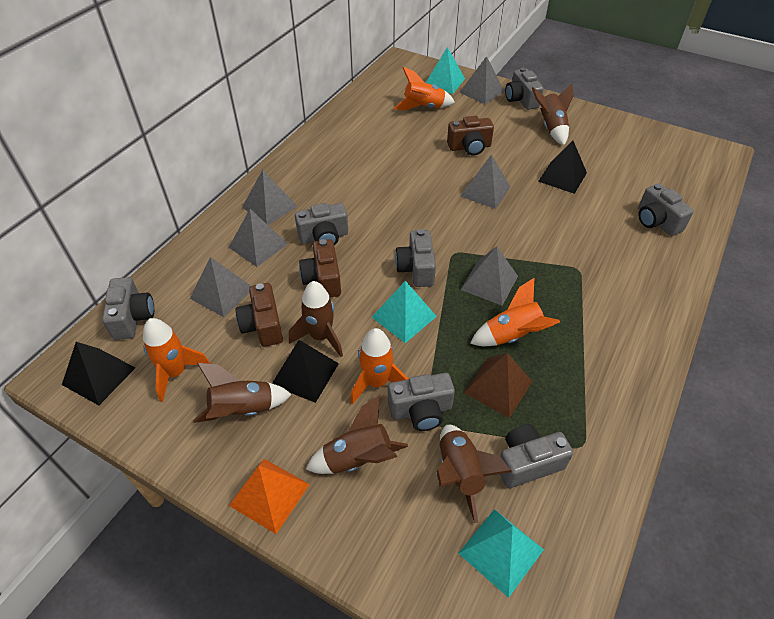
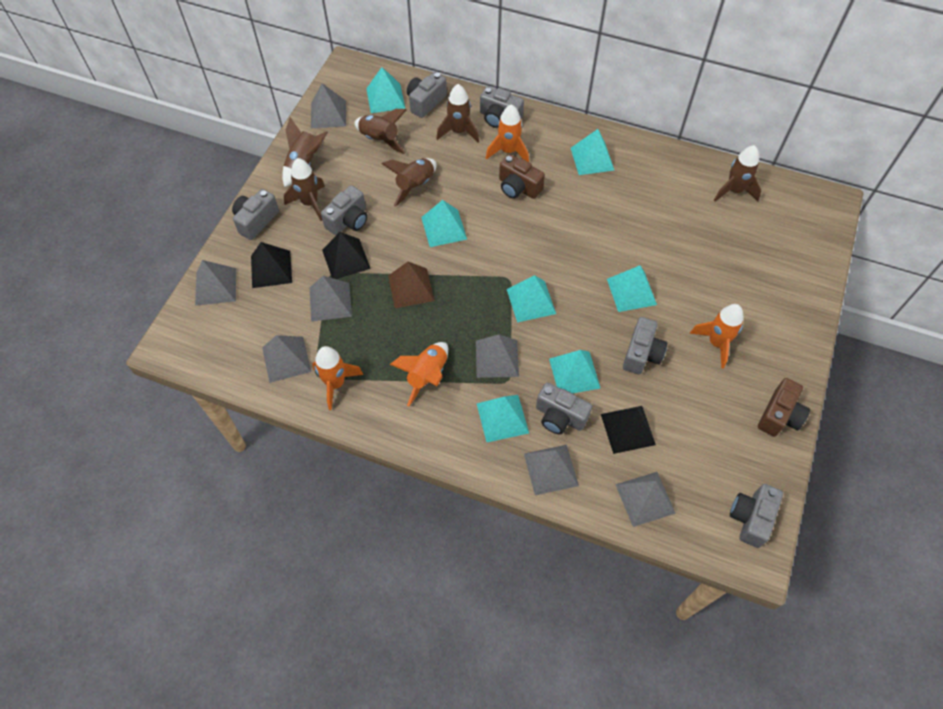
brown camera: [235,283,283,347] [299,239,341,297] [447,116,494,156] = 3 -> [499,154,545,199] [758,378,810,437] = 2
brown rocket: [193,363,292,423] [289,281,343,357] [306,395,408,474] [436,425,512,523] [532,83,574,145] = 5 -> [282,117,328,187] [284,158,325,221] [354,109,406,154] [382,158,437,207] [436,84,479,143] [714,145,761,202] = 6
grey pyramid: [190,257,251,317] [229,209,288,267] [242,170,298,225] [459,56,504,104] [460,154,510,209] [461,246,518,306] = 6 -> [195,260,236,306] [262,335,311,383] [309,276,352,321] [311,83,346,128] [476,334,519,378] [524,445,579,495] [615,472,676,527] = 7
orange pyramid: [229,459,310,534] = 1 -> none = 0
turquoise pyramid: [372,281,437,343] [426,47,465,94] [458,509,544,598] = 3 -> [366,67,405,113] [421,200,467,247] [476,395,529,442] [507,275,556,322] [549,350,600,394] [571,129,614,175] [607,266,657,312] = 7

